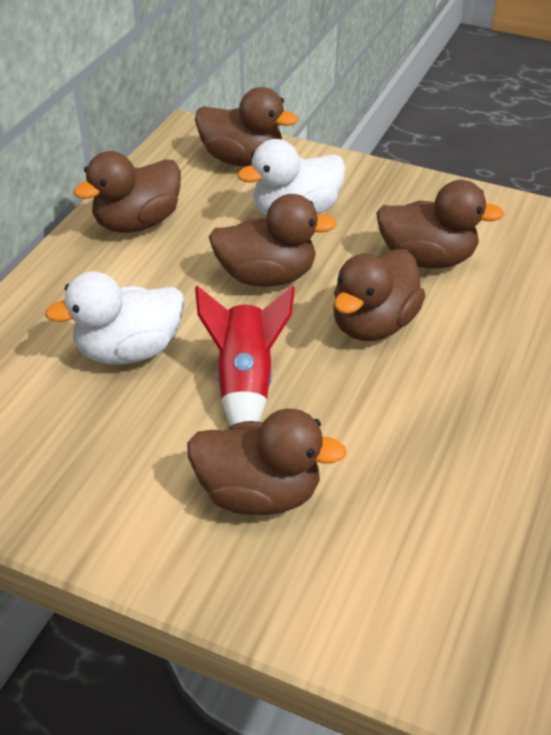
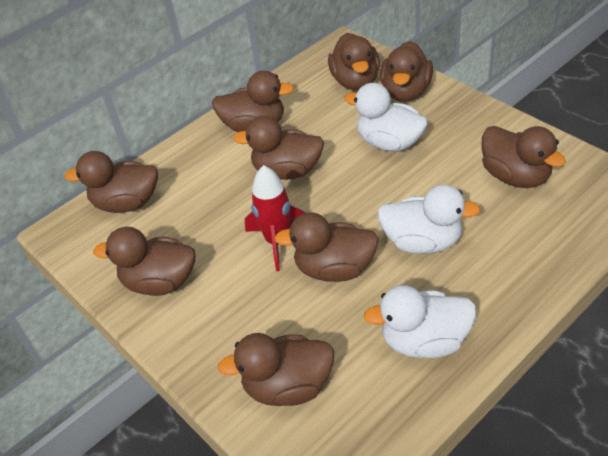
brown duck: [74,151,181,233] [187,409,347,515] [195,87,298,166] [209,194,337,287] [333,249,425,341] [376,180,504,268] = 6 -> [64,151,158,213] [93,227,196,296] [212,71,294,132] [218,333,334,406] [233,116,324,180] [274,212,379,282] [328,33,380,90] [380,41,433,102] [481,126,566,188] = 9
white duck: [45,271,184,365] [237,139,346,216] = 2 -> [344,83,428,151] [364,285,476,358] [377,185,481,254] = 3

